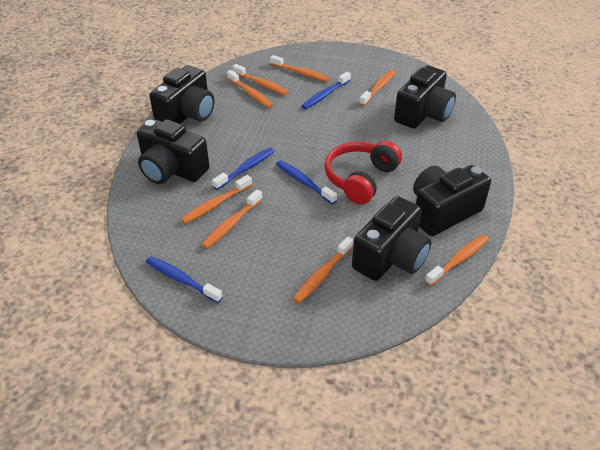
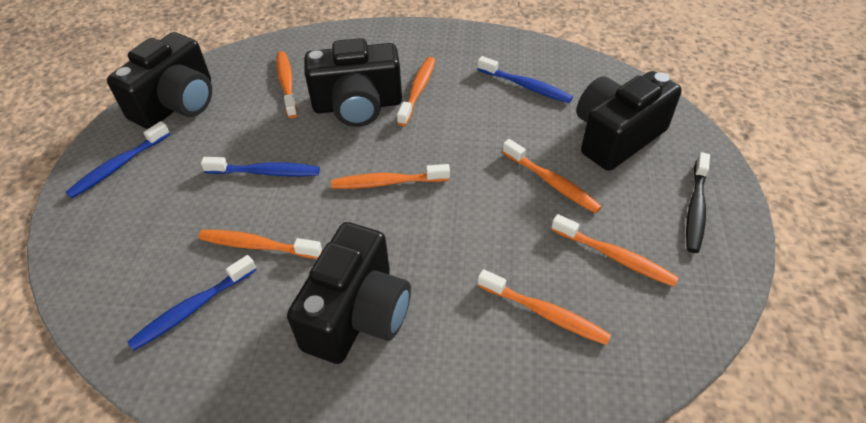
black camera: [137,119,210,184] [149,65,215,124] [352,196,431,281] [394,65,456,128] [413,165,491,236] = 5 -> [107,32,212,129] [287,222,411,364] [305,38,402,127] [576,71,682,171] = 4
black toothbrush: none = 0 -> [686,152,710,253] = 1
orange toothbrush: [181,175,252,224] [201,190,262,249] [227,70,273,108] [232,64,289,95] [270,55,330,82] [293,236,353,303] [359,70,396,106] [425,234,489,286] = 8 -> [198,230,322,259] [276,51,297,118] [331,164,450,189] [397,57,435,126] [478,269,611,345] [502,139,602,214] [551,214,679,287] = 7
red headphones: [324,141,402,204] = 1 -> none = 0

